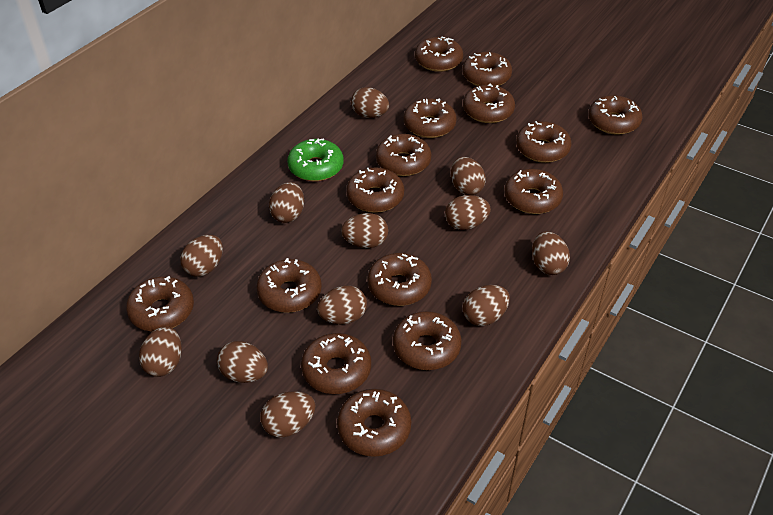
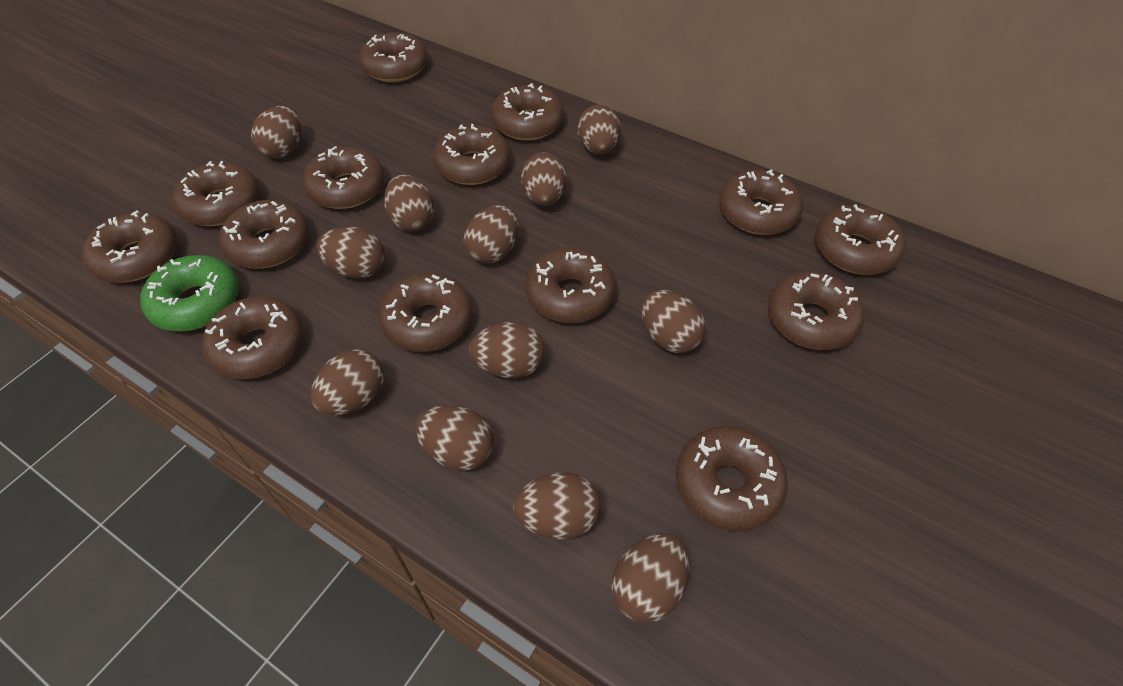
brown donut: [126,276,194,332] [256,258,322,313] [301,333,371,394] [337,389,411,457] [346,168,404,213] [367,253,432,306] [376,134,431,176] [393,311,462,370] [404,98,457,138] [415,36,463,72] [462,52,512,86] [463,83,515,123] [504,169,563,214] [516,121,571,163] [588,95,643,135] = 15 -> [82,210,178,282] [173,161,259,226] [202,296,303,379] [219,200,309,269] [302,146,384,209] [359,32,428,82] [378,273,473,352] [433,124,510,185] [491,83,564,141] [525,248,616,323] [676,426,788,531] [719,169,803,235] [768,271,864,350] [815,204,906,275] = 14

